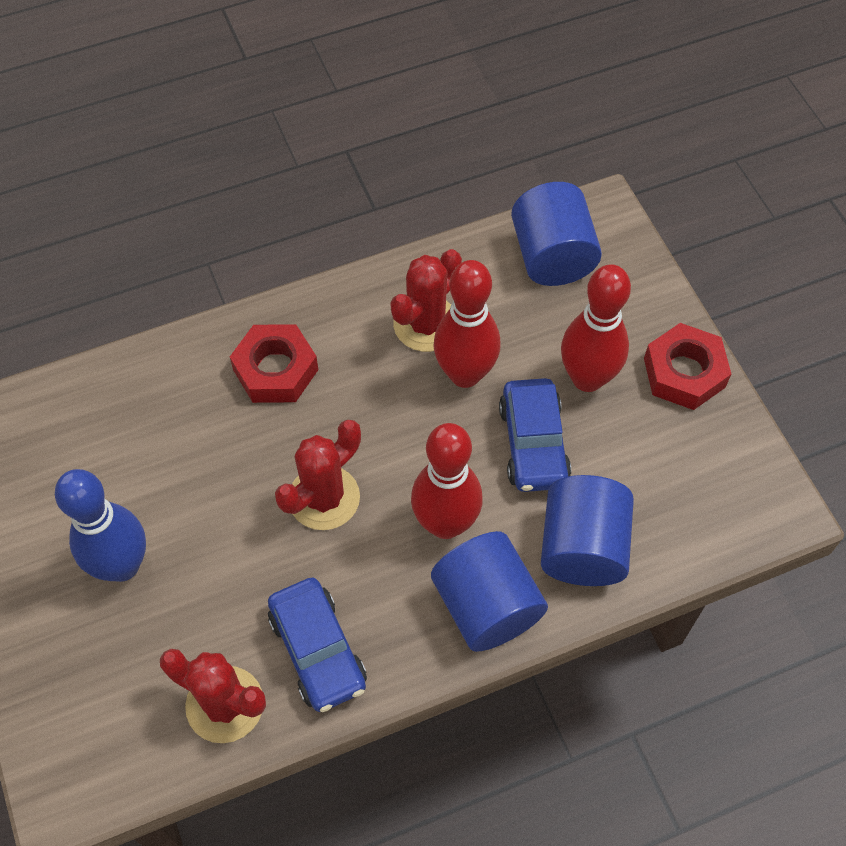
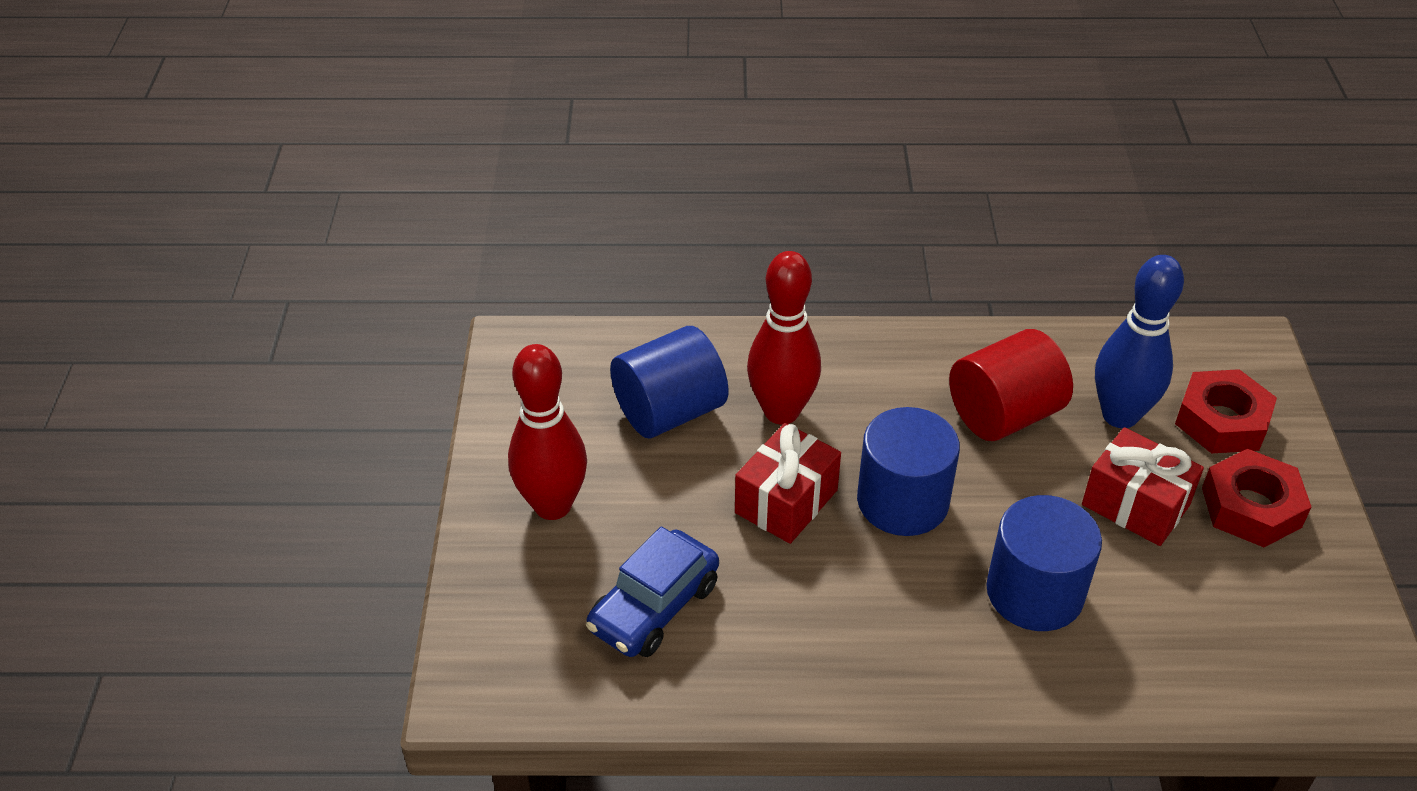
blue car: [268,577,367,712] [499,378,571,492] = 2 -> [586,526,719,657] = 1
red bowling pin: [411,423,483,539] [434,260,501,388] [561,264,631,392] = 3 -> [508,344,587,520] [747,251,821,425] = 2
red cactus: [160,649,266,743] [275,420,361,530] [390,249,462,352] = 3 -> none = 0
red cylinder: none = 0 -> [949,329,1073,441] = 1
red gift: none = 0 -> [735,423,841,544] [1082,427,1204,546] = 2

